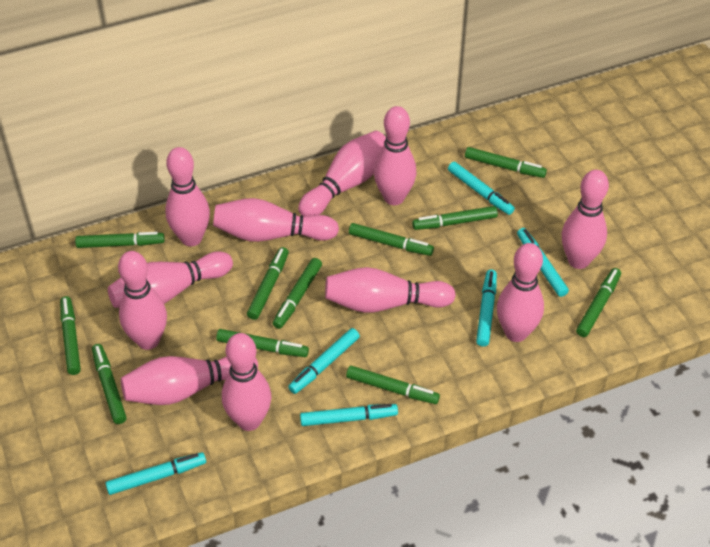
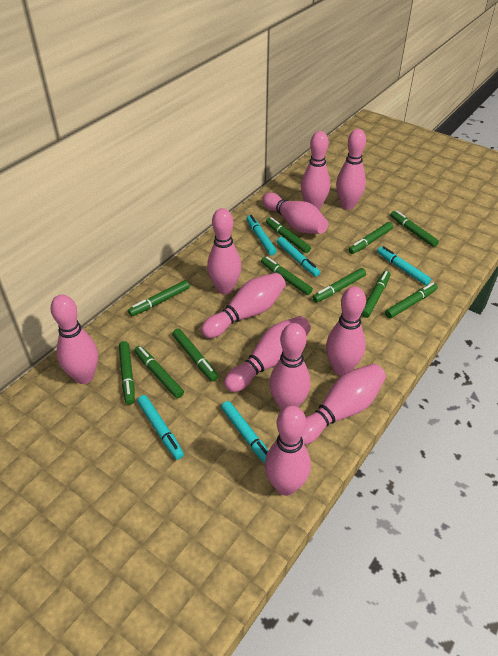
turquoise marker: [105,452,206,495] [288,328,360,394] [300,404,398,426] [448,162,515,215] [476,270,497,347] [517,228,569,297] = 6 -> [137,395,184,460] [221,401,268,464] [246,215,277,256] [277,237,320,277] [377,246,431,286] = 5

